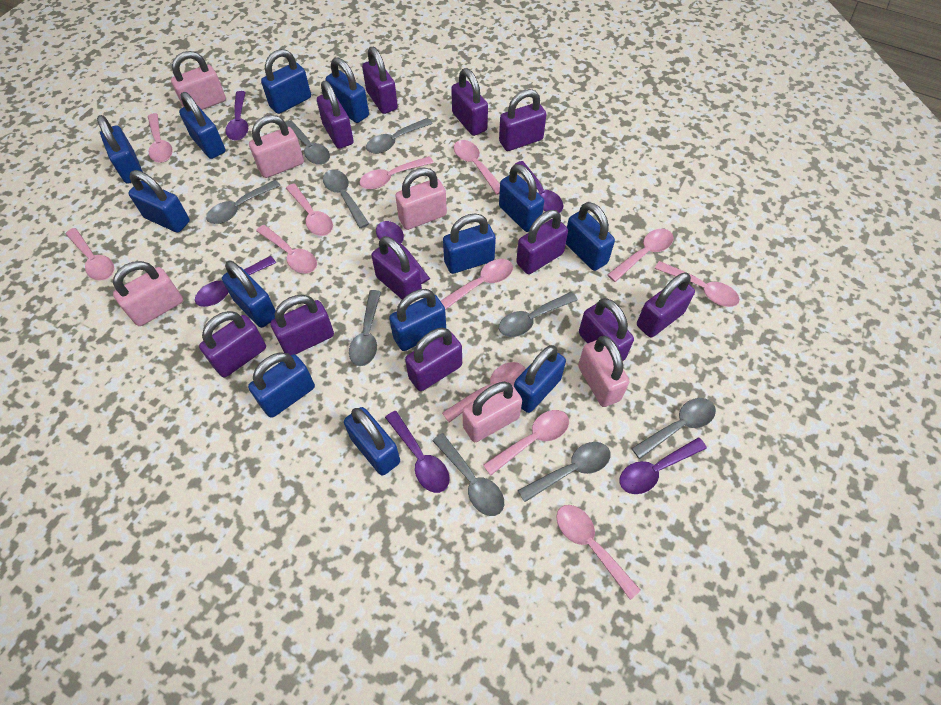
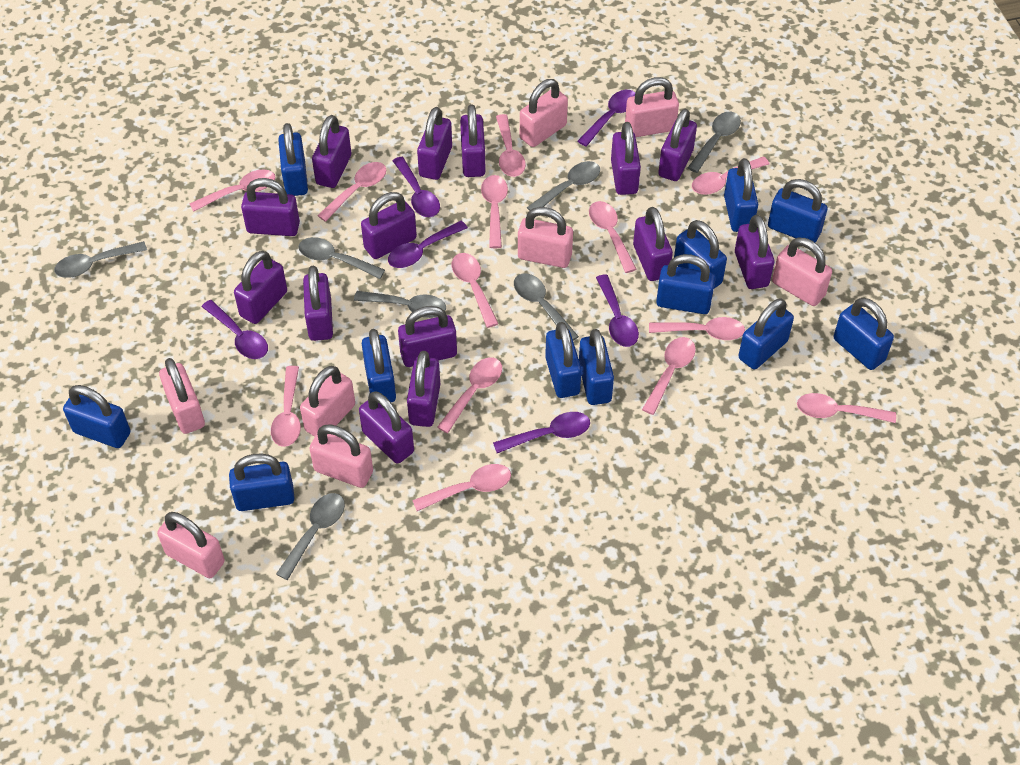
blue padlock: [97,115,143,184] [128,170,190,233] [179,92,226,159] [222,261,276,328] [248,352,315,418] [261,49,311,114] [326,57,369,123] [344,407,400,476] [389,289,446,351] [443,213,496,274] [499,164,544,232] [514,345,566,413] [566,202,615,271] = 13 -> [63,385,131,448] [229,454,294,511] [278,123,308,196] [362,329,396,403] [545,322,582,398] [579,329,614,405] [656,254,716,314] [674,220,727,288] [724,158,758,232] [738,299,794,369] [768,179,828,243] [834,298,894,370] = 12
grey spoon: [206,180,281,224] [285,120,330,165] [323,170,369,228] [349,290,381,366] [366,118,433,154] [432,433,504,516] [499,292,578,337] [518,442,611,502] [631,398,716,459] = 9 -> [54,241,147,278] [276,493,345,580] [298,237,385,279] [354,291,446,318] [514,273,579,341] [527,161,600,211] [688,112,741,173] = 7
pink padlock: [113,261,183,326] [171,51,226,110] [249,115,304,178] [395,168,447,230] [462,382,522,442] [578,336,630,407] = 6 -> [157,512,225,578] [159,358,205,434] [300,366,355,437] [309,424,373,488] [518,207,573,268] [520,79,568,147] [625,77,679,137] [772,238,832,306] = 8
pink spoon: [66,228,114,281] [148,113,173,163] [256,225,317,274] [286,184,333,236] [359,156,433,189] [441,259,513,310] [442,362,526,423] [454,140,500,195] [483,410,569,476] [556,505,641,600] [607,229,674,282] [654,261,740,307] = 12 -> [189,169,276,212] [271,366,301,447] [317,162,386,222] [412,464,511,511] [437,357,502,433] [452,253,499,328] [481,175,508,248] [496,114,526,177] [589,201,637,273] [642,337,696,415] [649,317,745,340] [692,156,769,195] [797,393,896,423] = 13
purple padlock: [199,311,266,377] [270,295,334,355] [317,81,354,149] [362,47,398,114] [371,236,422,299] [405,328,462,391] [451,68,488,136] [499,89,546,151] [516,210,568,274] [579,298,634,361] [637,273,695,338] = 11 -> [234,251,287,324] [241,178,300,236] [303,266,333,341] [312,115,351,188] [359,391,414,464] [361,192,417,259] [398,306,457,367] [407,351,440,427] [417,107,452,180] [460,104,486,177] [611,122,641,195] [633,207,673,281] [658,109,697,181] [735,215,774,289] = 14

